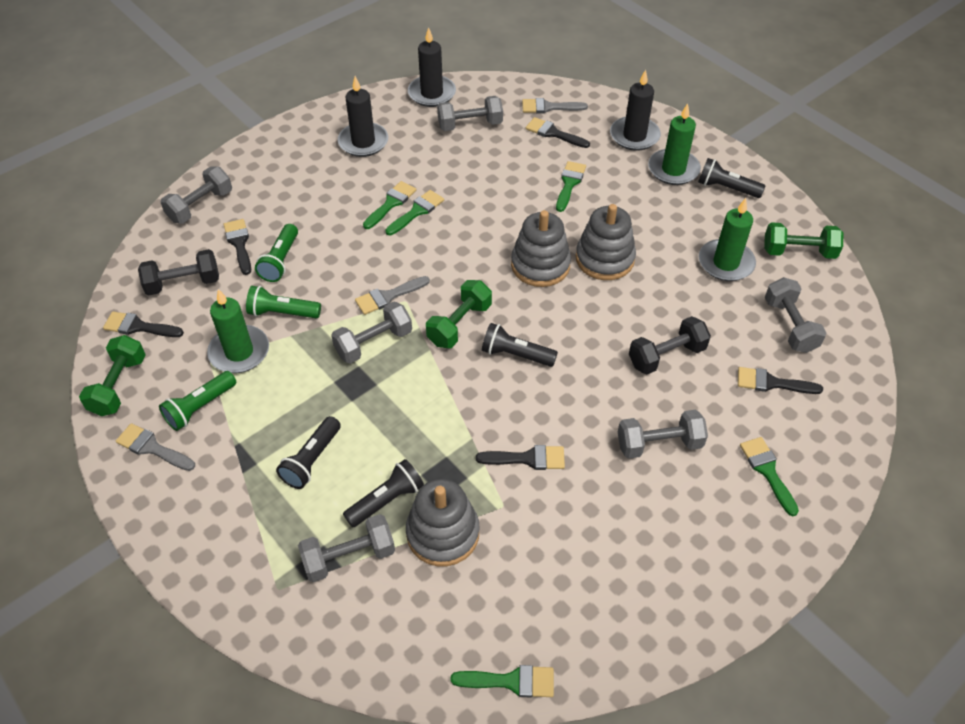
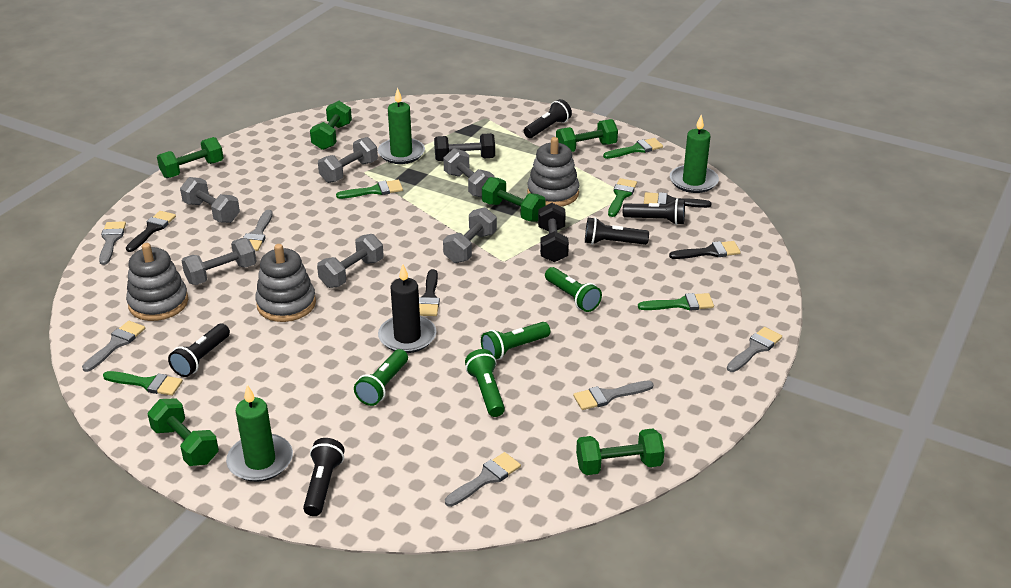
black brush: [103,312,184,337] [224,219,251,275] [476,445,565,470] [526,117,590,148] [738,367,823,394] = 5 -> [126,211,176,252] [419,269,440,316] [644,192,712,208] [669,241,741,259] = 4
black candle: [338,76,388,157] [408,27,456,107] [610,69,661,151] = 3 -> [378,264,436,353] = 1
black flashlight: [276,416,341,489] [343,459,424,527] [482,323,558,367] [698,158,765,198] = 4 -> [168,324,230,377] [303,438,345,516] [524,99,572,138] [585,217,649,245] [623,198,685,225] = 5
green dumbbell: [79,335,145,416] [426,280,492,348] [764,222,844,259] = 3 -> [147,398,219,466] [157,137,223,178] [310,101,352,150] [482,177,546,222] [556,119,618,152] [576,429,665,475] = 6
green flashlight: [159,371,236,431] [246,286,321,318] [255,224,298,282] = 3 -> [354,349,408,406] [465,349,505,417] [481,322,550,360] [545,267,602,312] = 4
grey brush: [116,423,195,471] [355,276,430,315] [522,98,588,113] = 3 -> [82,321,145,372] [99,221,126,265] [243,210,273,251] [445,452,521,507] [573,381,653,410] [727,327,782,372] = 6

